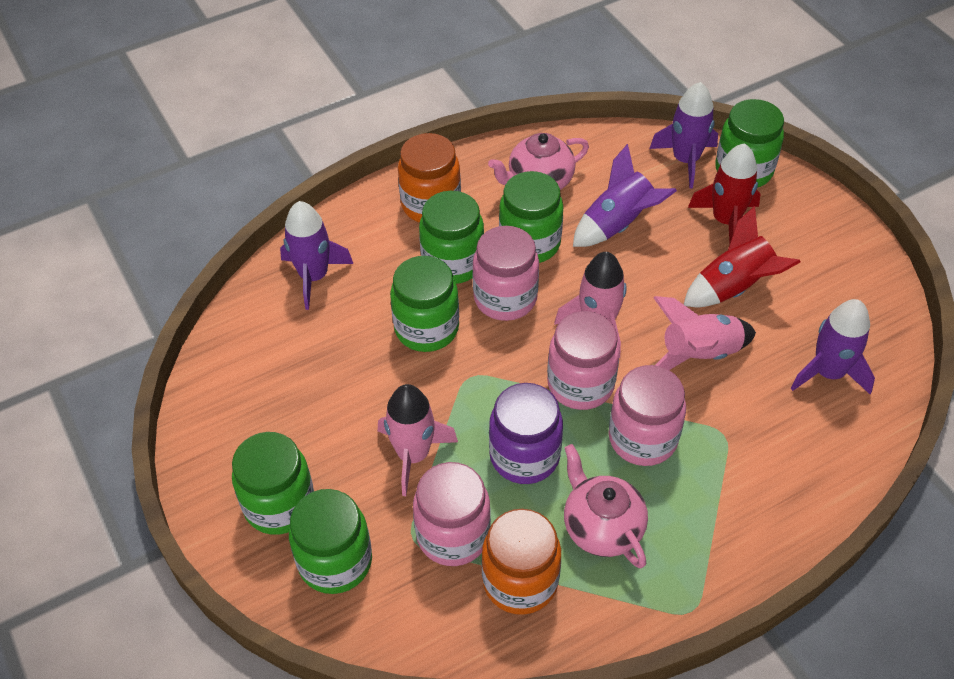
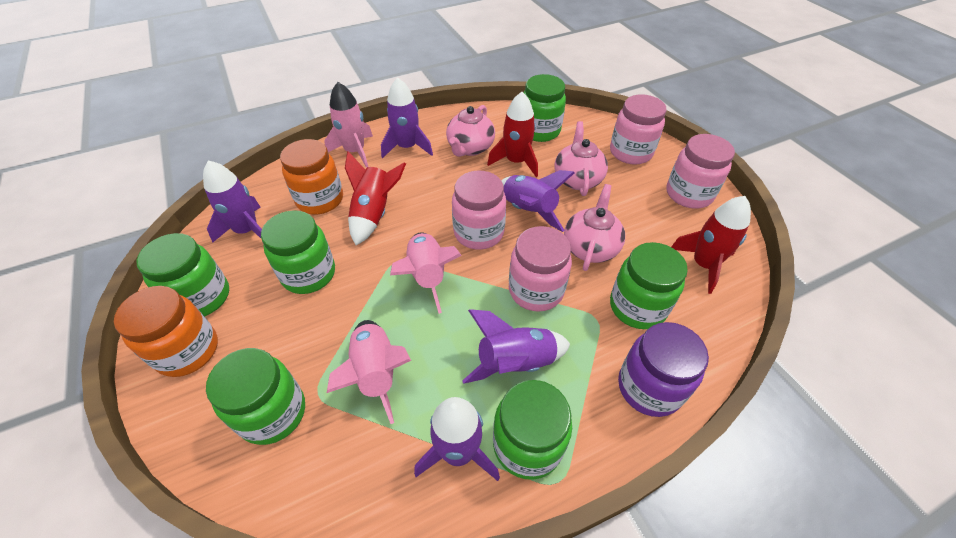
pink teapot: [488,133,589,190] [564,444,648,568] = 2 -> [446,105,495,157] [554,121,608,196] [564,184,625,271] = 3
purple rocket: [280,201,353,310] [573,144,677,247] [649,82,718,189] [791,299,875,395] = 4 -> [203,160,262,243] [381,77,433,158] [414,397,500,481] [462,309,570,384] [501,170,575,232] = 5
red rocket: [684,206,800,307] [688,143,760,243] = 2 -> [345,151,406,245] [487,92,538,177] [671,196,751,294] = 3

